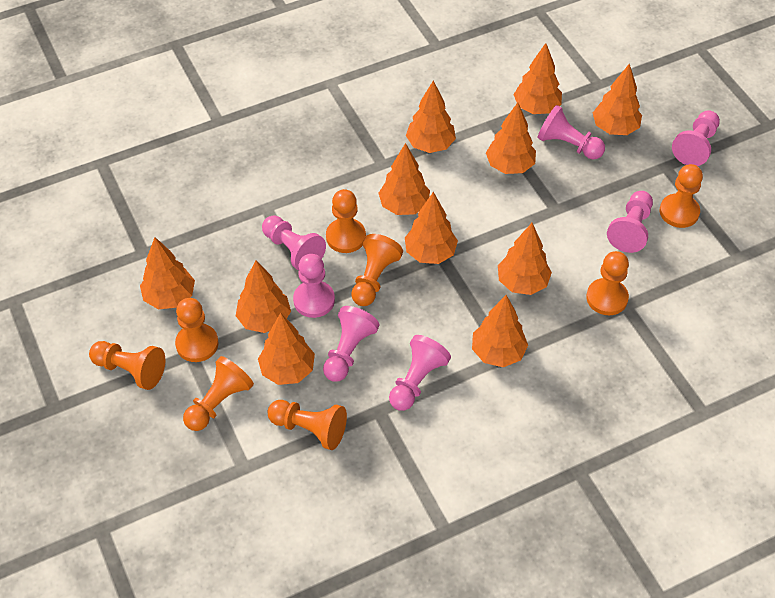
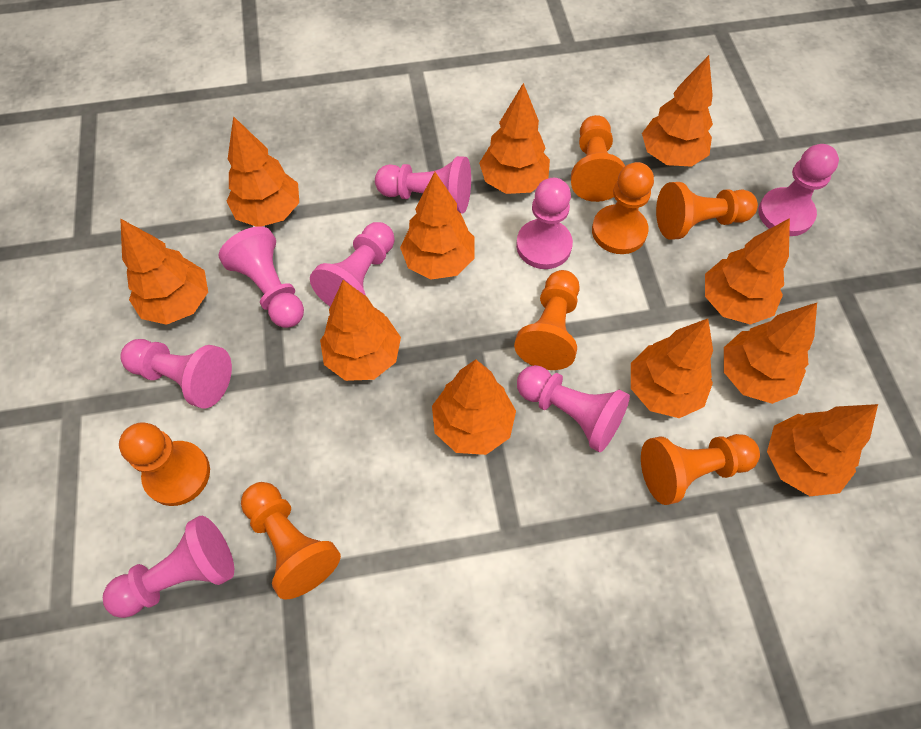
orange pawn: [89,341,165,390] [175,298,219,362] [183,356,254,431] [268,400,347,450] [326,189,366,253] [351,234,403,306] [586,251,629,315] [660,164,703,228] = 8 -> [119,422,210,506] [241,482,341,599] [514,270,580,370] [571,115,625,202] [592,162,654,254] [641,434,760,505] [656,182,758,240] = 7
pink pawn: [262,215,326,271] [293,254,335,318] [323,306,380,382] [389,335,451,411] [538,105,605,159] [607,191,653,253] [672,110,720,166] = 7 -> [103,516,234,618] [120,339,232,408] [219,226,304,328] [310,222,395,307] [375,156,471,214] [516,178,573,269] [517,365,630,452] [758,144,839,236] = 8

